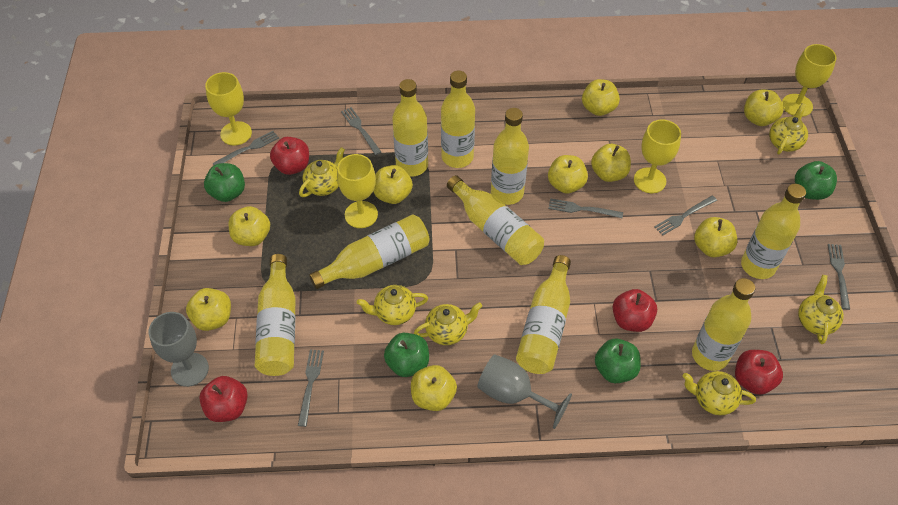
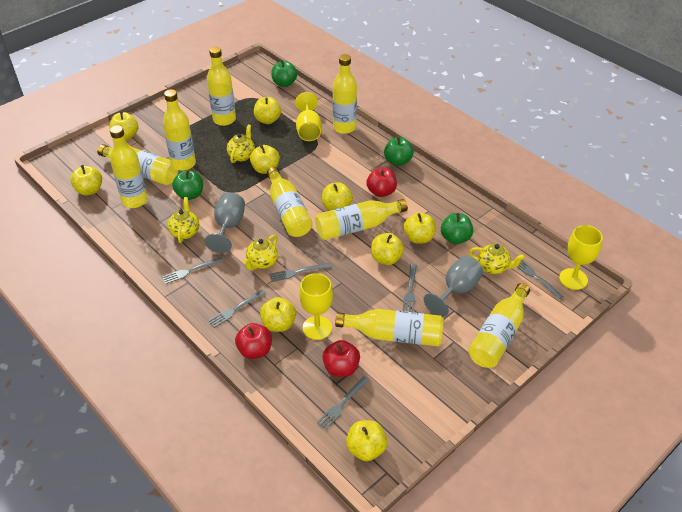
red apple: [199,376,248,422] [270,137,309,175] [613,289,657,332] [735,350,783,395] = 4 -> [235,323,272,359] [322,340,360,377] [366,167,397,197] = 3
yellow goblet: [205,72,252,145] [337,154,378,228] [634,120,681,193] [782,44,837,117] = 4 -> [295,92,322,141] [299,273,333,340] [559,225,603,290] = 3
yellow teapot: [299,147,345,197] [357,285,428,325] [414,302,482,345] [682,371,756,415] [769,103,808,154] [798,275,844,344] = 6 -> [168,197,199,243] [227,124,255,163] [243,235,278,270] [469,243,525,274] = 4

